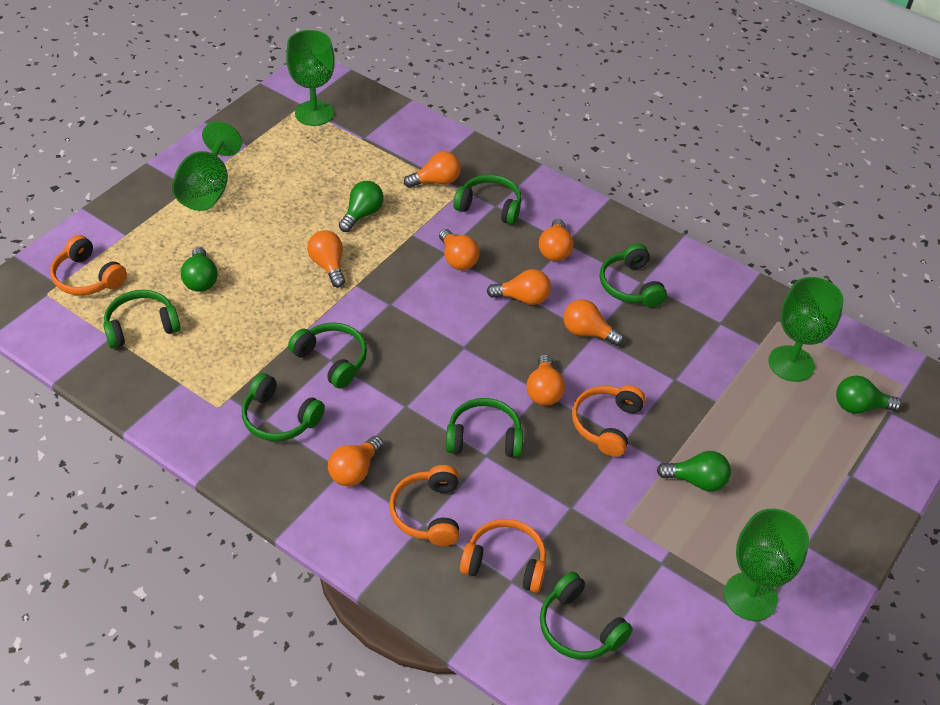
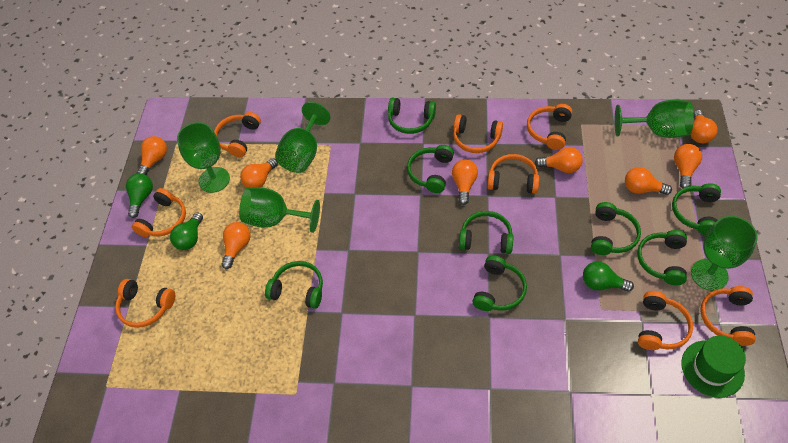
green goblet: [172,121,242,211] [286,30,335,126] [724,509,809,621] [768,277,844,382] = 4 -> [177,122,230,193] [239,187,320,233] [275,102,331,173] [614,100,694,138] [691,216,758,291] = 5
green hat: none = 0 -> [681,336,746,398] = 1
green headphones: [103,290,181,349] [242,373,325,441] [288,322,367,389] [446,398,523,457] [453,175,522,225] [540,572,633,660] [600,244,667,307] = 7 -> [265,261,323,309] [388,97,436,134] [407,145,454,193] [459,211,514,254] [472,255,527,311] [591,202,641,255] [637,230,687,285] [672,183,721,235] = 8
green light bulb: [181,247,218,292] [339,181,384,232] [657,451,731,491] [836,375,902,414] = 4 -> [126,173,153,218] [170,212,203,250] [583,261,634,292] = 3
orange headphones: [50,235,127,295] [389,465,459,546] [460,519,546,593] [572,385,645,457] = 4 -> [115,279,175,328] [132,188,186,237] [214,112,261,157] [453,114,503,153] [487,154,539,194] [527,104,572,150] [638,291,693,350] [700,286,756,346] = 8

